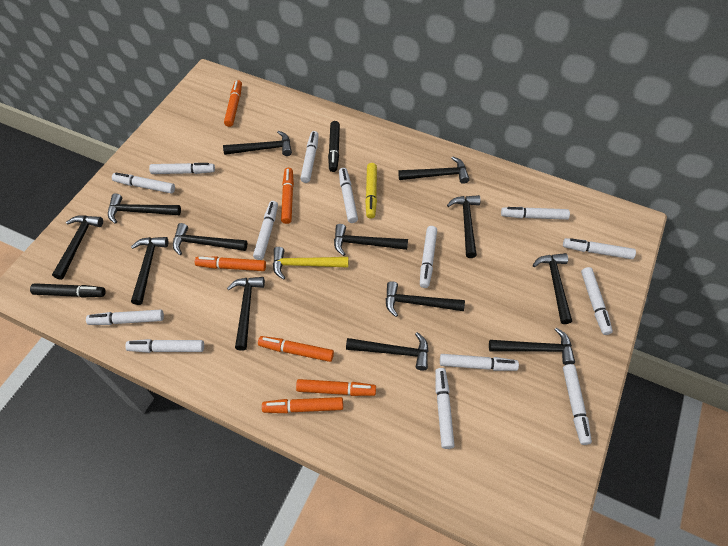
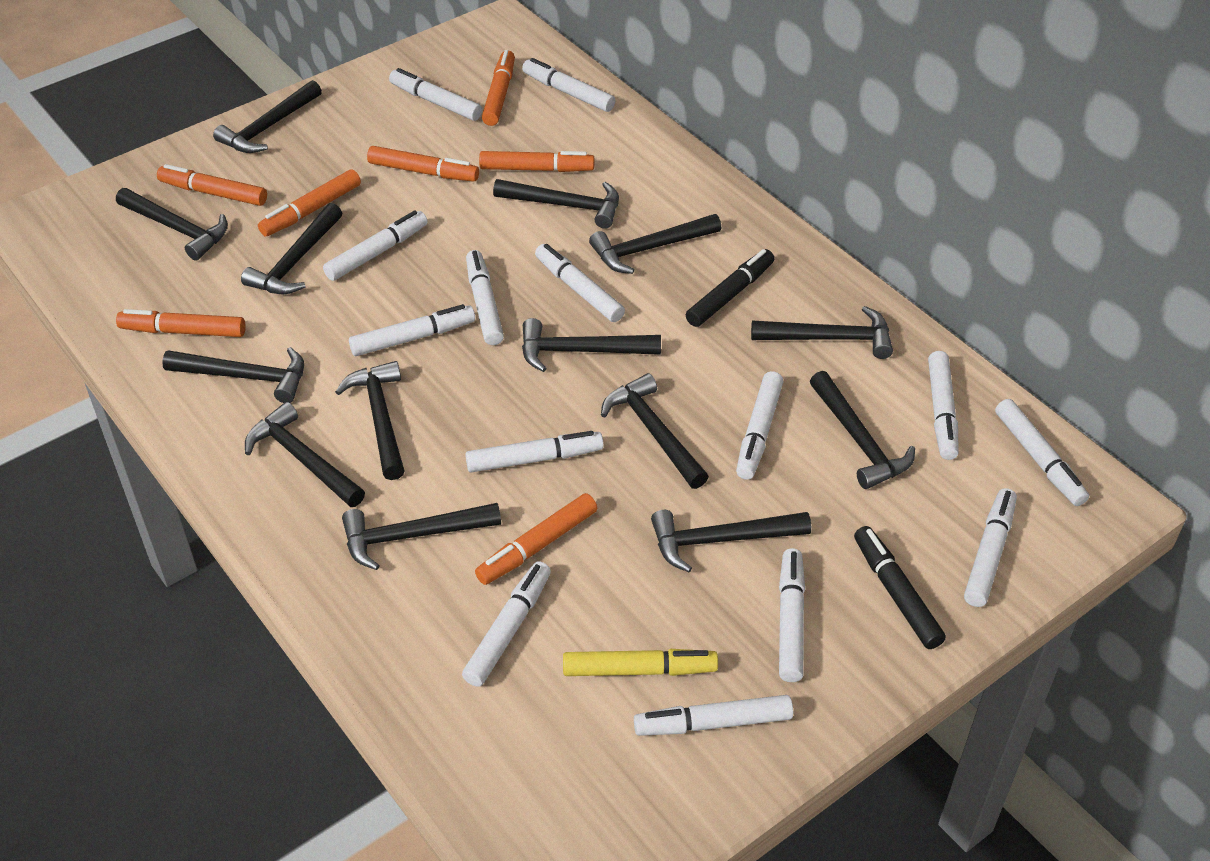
black hammer: [52,215,103,280] [108,193,181,224] [131,237,168,305] [173,223,247,255] [223,131,292,156] [227,277,265,351] [334,224,408,256] [346,332,429,371] [385,281,465,317] [398,157,470,184] [447,195,481,258] [489,328,575,365] [533,253,572,324] = 13 -> [116,188,228,260] [162,347,304,403] [213,80,322,153] [241,203,342,294] [245,402,365,507] [335,361,404,480] [342,503,501,570] [493,179,619,229] [522,318,661,372] [589,214,721,274] [601,373,709,489] [651,510,811,572] [751,306,893,359] [810,371,915,489] = 14
orange marker: [195,257,266,271] [224,80,242,127] [258,336,334,362] [262,397,343,413] [281,168,294,224] [296,379,376,396] = 6 -> [116,309,246,337] [157,164,267,206] [258,169,361,236] [367,146,479,182] [475,493,597,585] [479,151,594,172] [482,50,515,126] = 7
yellow hammer: [273,247,348,280] = 1 -> none = 0

